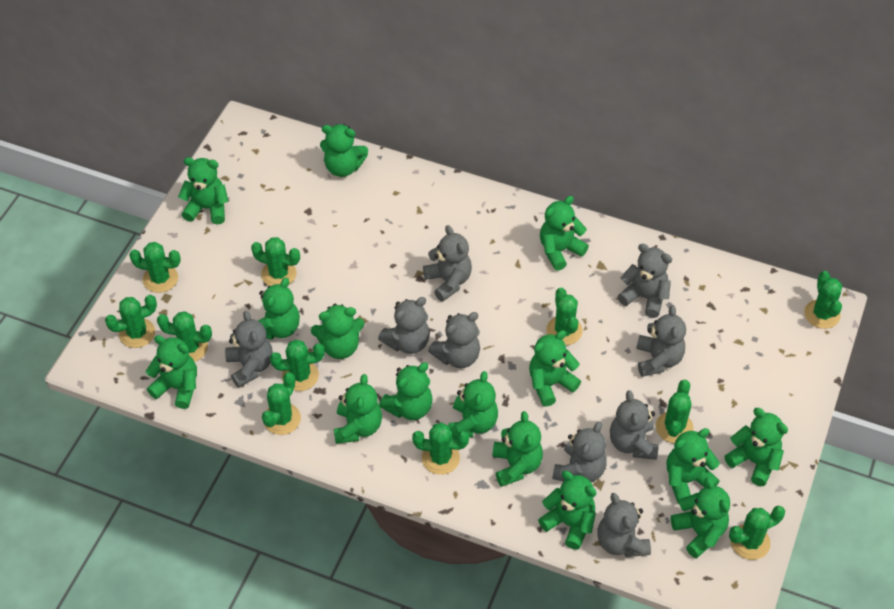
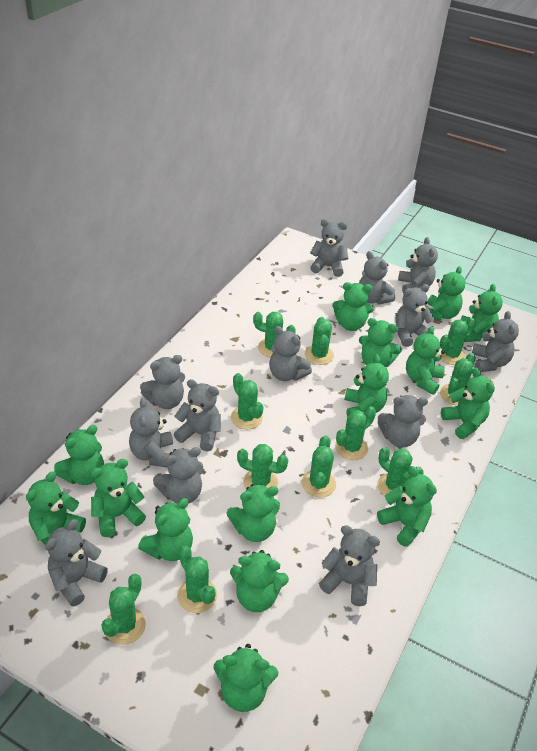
grey teddy bear: [225,311,273,388] [378,297,430,354] [423,225,472,302] [428,312,480,368] [552,422,607,482] [597,493,651,557] [610,390,659,460] [617,244,672,318] [636,305,686,377] = 9 -> [45,519,108,607] [129,398,173,467] [140,355,185,409] [153,447,203,504] [174,379,221,451] [269,326,312,381] [310,219,348,277] [319,525,380,606] [359,251,395,305] [377,395,428,448] [395,284,435,347] [398,237,438,293] [472,311,519,372] = 13

